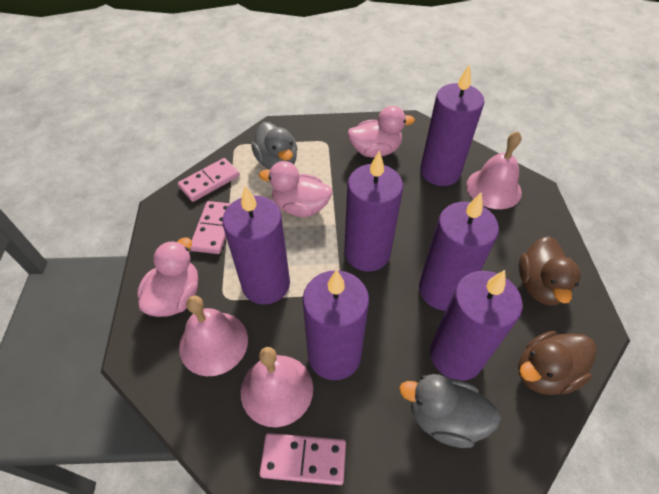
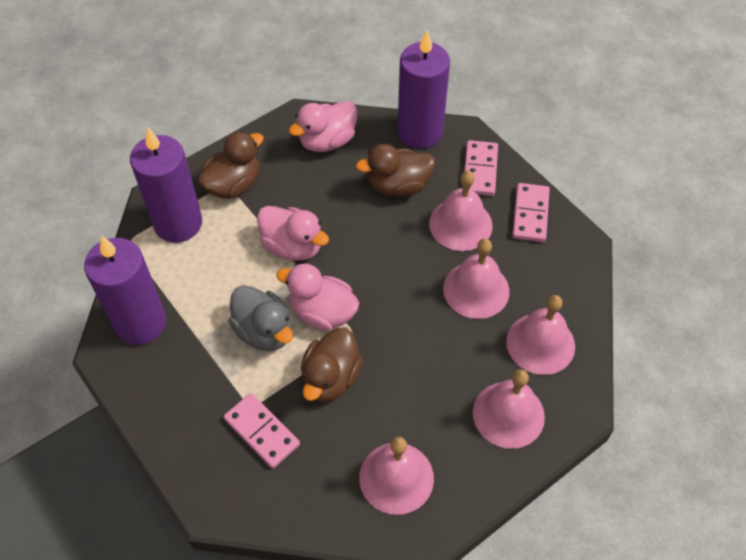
brown duck: [518,331,597,395] [519,236,581,306] = 2 -> [198,131,264,199] [301,327,363,402] [356,144,435,197] = 3
grey duck: [251,122,297,170] [399,374,501,448] = 2 -> [228,285,293,351] = 1
pink bell: [179,296,248,376] [241,347,313,427] [466,131,522,209] = 3 -> [359,437,434,515] [429,171,493,251] [443,239,509,319] [473,369,545,449] [506,295,575,375] = 5
purple candle: [222,186,290,305] [303,269,369,380] [344,151,403,272] [419,193,499,311] [420,64,484,186] [430,270,522,381] = 6 -> [84,235,167,345] [130,128,202,243] [398,30,450,149] = 3

